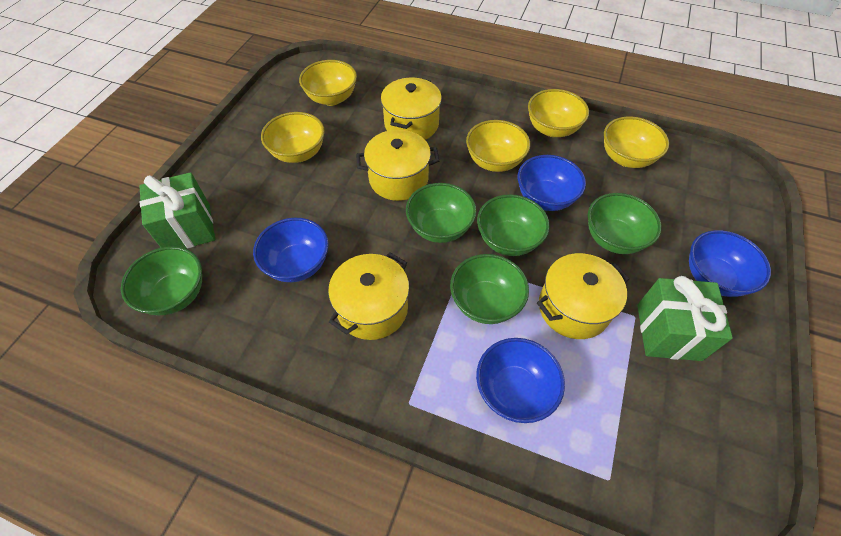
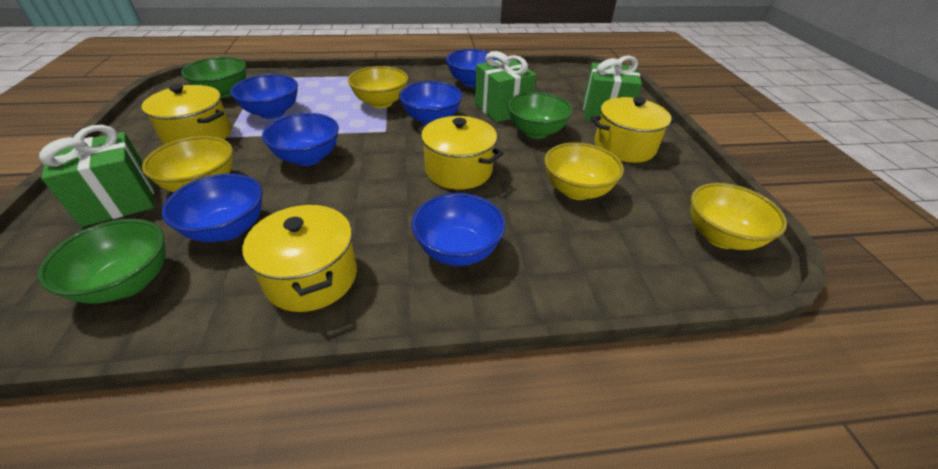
blue bowl: [253,218,329,282] [476,338,565,423] [518,155,586,211] [689,230,771,297] = 4 -> [162,173,263,242] [230,74,298,119] [262,113,339,166] [399,81,463,125] [412,193,506,266] [446,49,499,87] = 6
green bowl: [121,246,202,315] [406,183,477,243] [450,254,529,324] [477,194,550,256] [588,193,662,254] = 5 -> [38,219,165,304] [181,57,246,98] [507,92,573,139] = 3
green gift: [139,172,215,249] [637,276,733,361] = 2 -> [39,125,154,227] [475,51,536,122] [583,56,642,121] = 3
yellow bowl: [261,112,325,163] [299,60,357,106] [466,120,530,172] [528,89,589,137] [604,116,669,168] = 5 -> [142,136,233,192] [348,66,408,108] [544,142,624,200] [690,183,787,250] = 4

